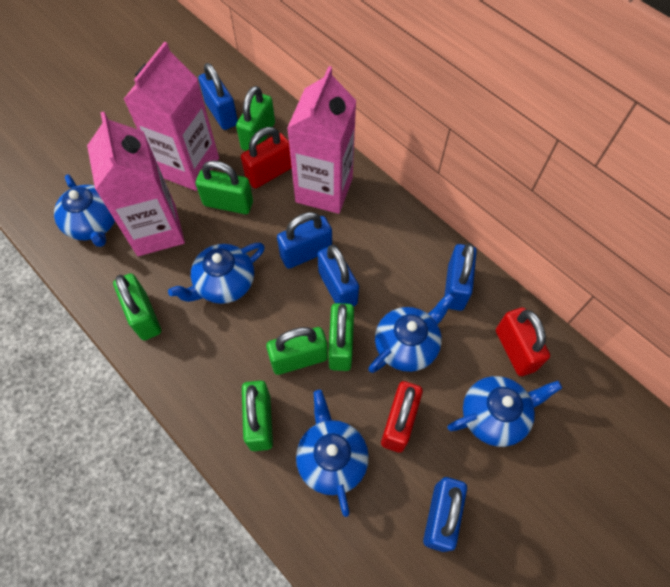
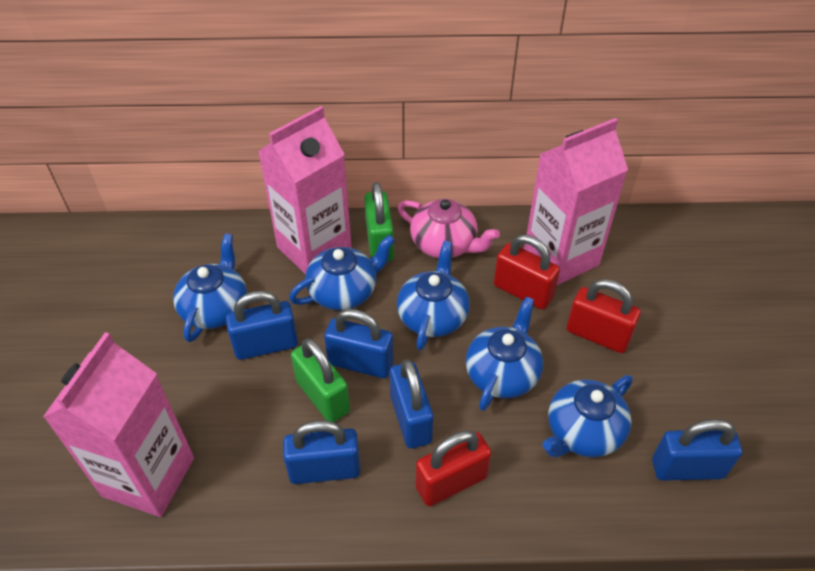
green padlock: [113,273,161,341] [196,160,253,214] [236,86,275,151] [242,381,273,451] [266,327,328,375] [328,303,354,371] = 6 -> [291,338,350,422] [364,182,394,262] = 2
pink teapot: none = 0 -> [398,199,500,258] = 1

